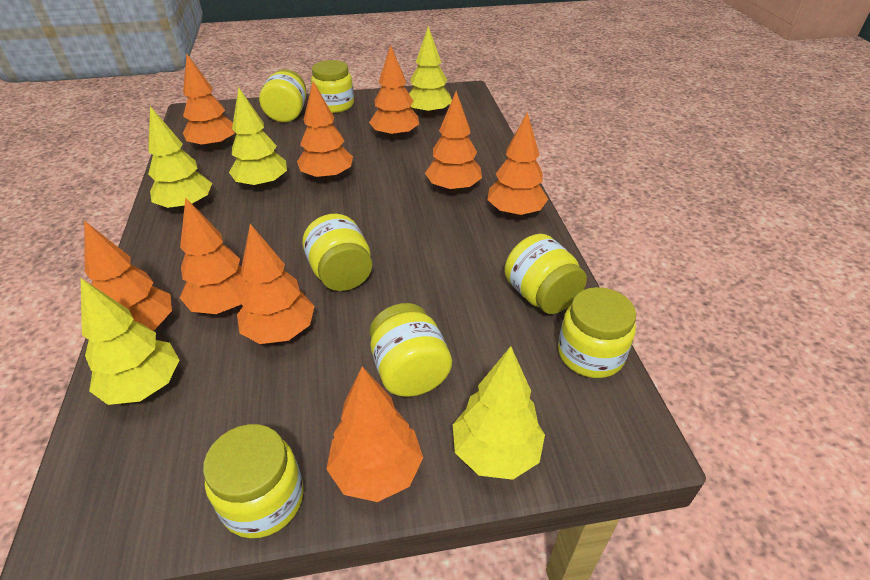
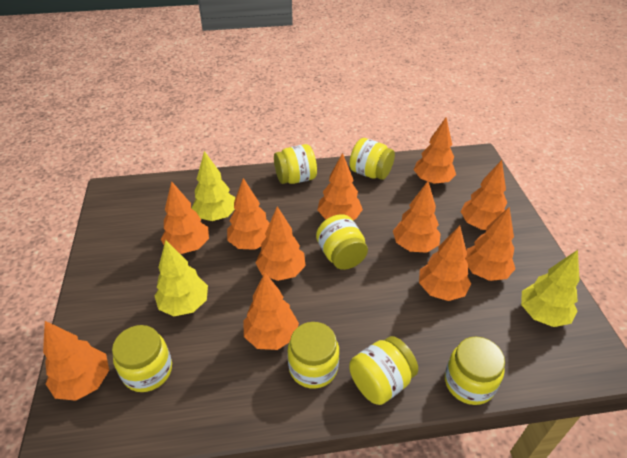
orange tree: [84,221,172,331] [180,197,246,314] [183,54,235,150] [237,224,314,344] [297,81,353,181] [326,366,423,502] [369,45,419,140] [425,91,482,193] [487,112,548,217] = 9 -> [43,321,109,401] [161,181,209,254] [227,178,270,250] [243,273,299,350] [256,206,306,281] [317,153,363,220] [393,181,441,253] [414,117,456,184] [419,225,471,301] [460,160,507,230] [465,207,515,281] = 11
yellow tree: [81,278,179,405] [148,106,212,211] [229,87,287,189] [409,26,452,117] [453,346,545,480] = 5 -> [155,240,208,316] [191,151,235,221] [521,250,580,327] = 3

